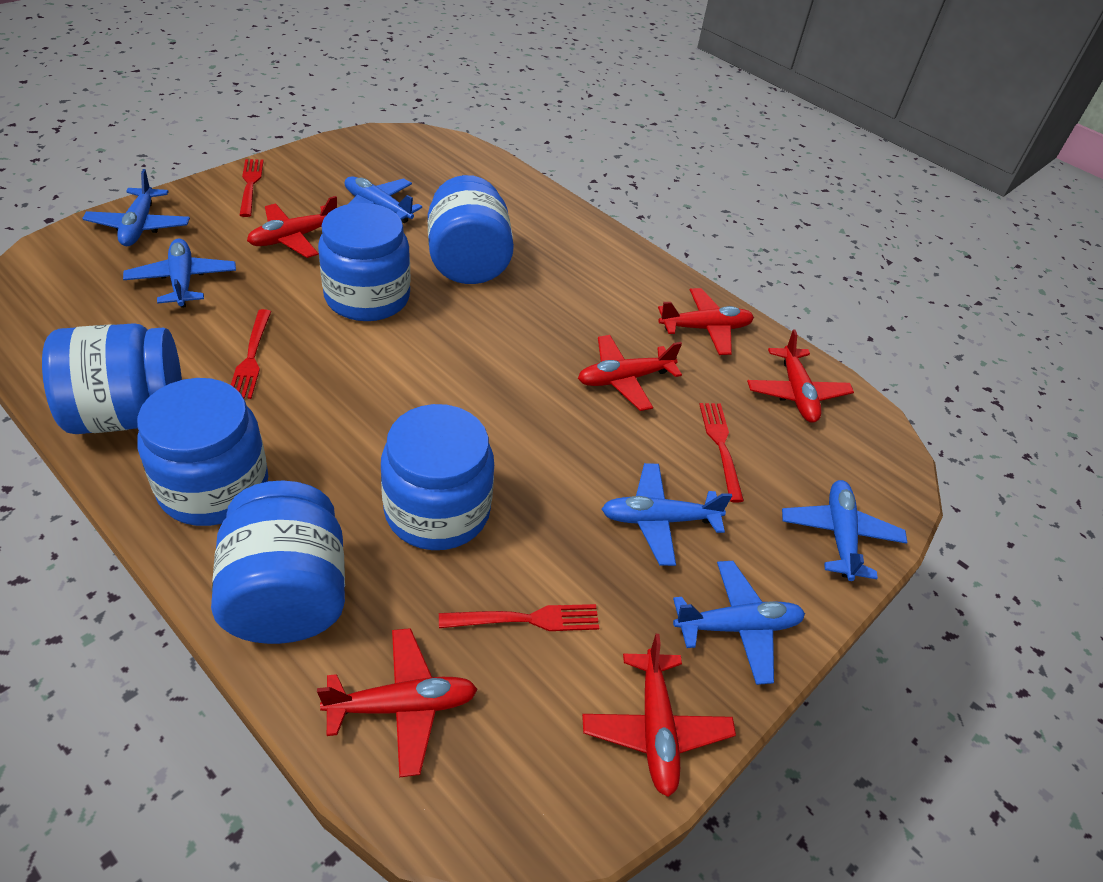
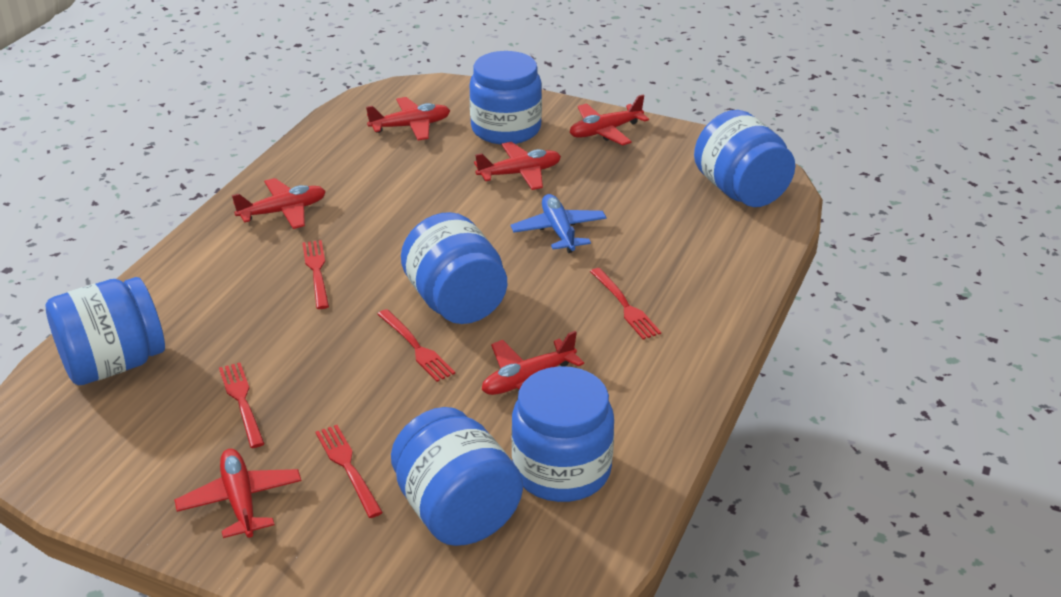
blue plane: [82,169,190,246] [123,238,236,308] [345,176,422,223] [602,463,732,566] [673,561,805,685] [782,480,908,581] = 6 -> [511,194,607,253] = 1
red fork: [231,309,271,399] [240,159,264,217] [439,604,599,631] [699,403,744,502] = 4 -> [219,363,265,448] [302,240,329,309] [315,425,383,518] [377,309,455,382] [590,268,661,339] = 5

